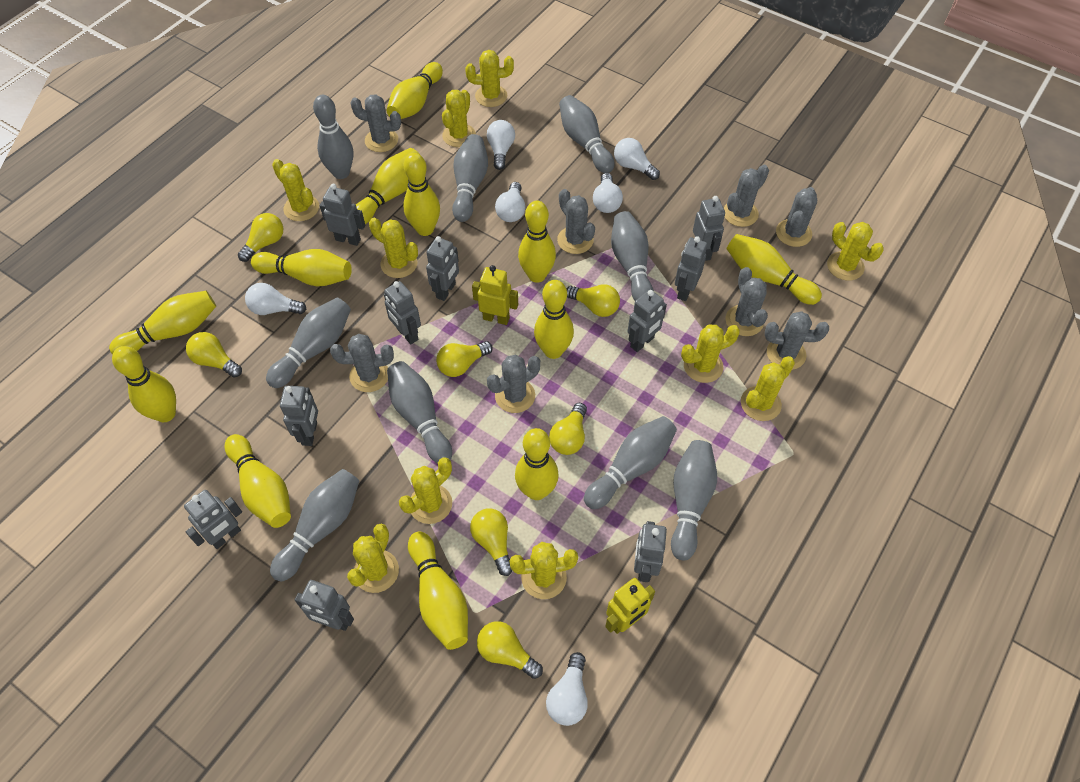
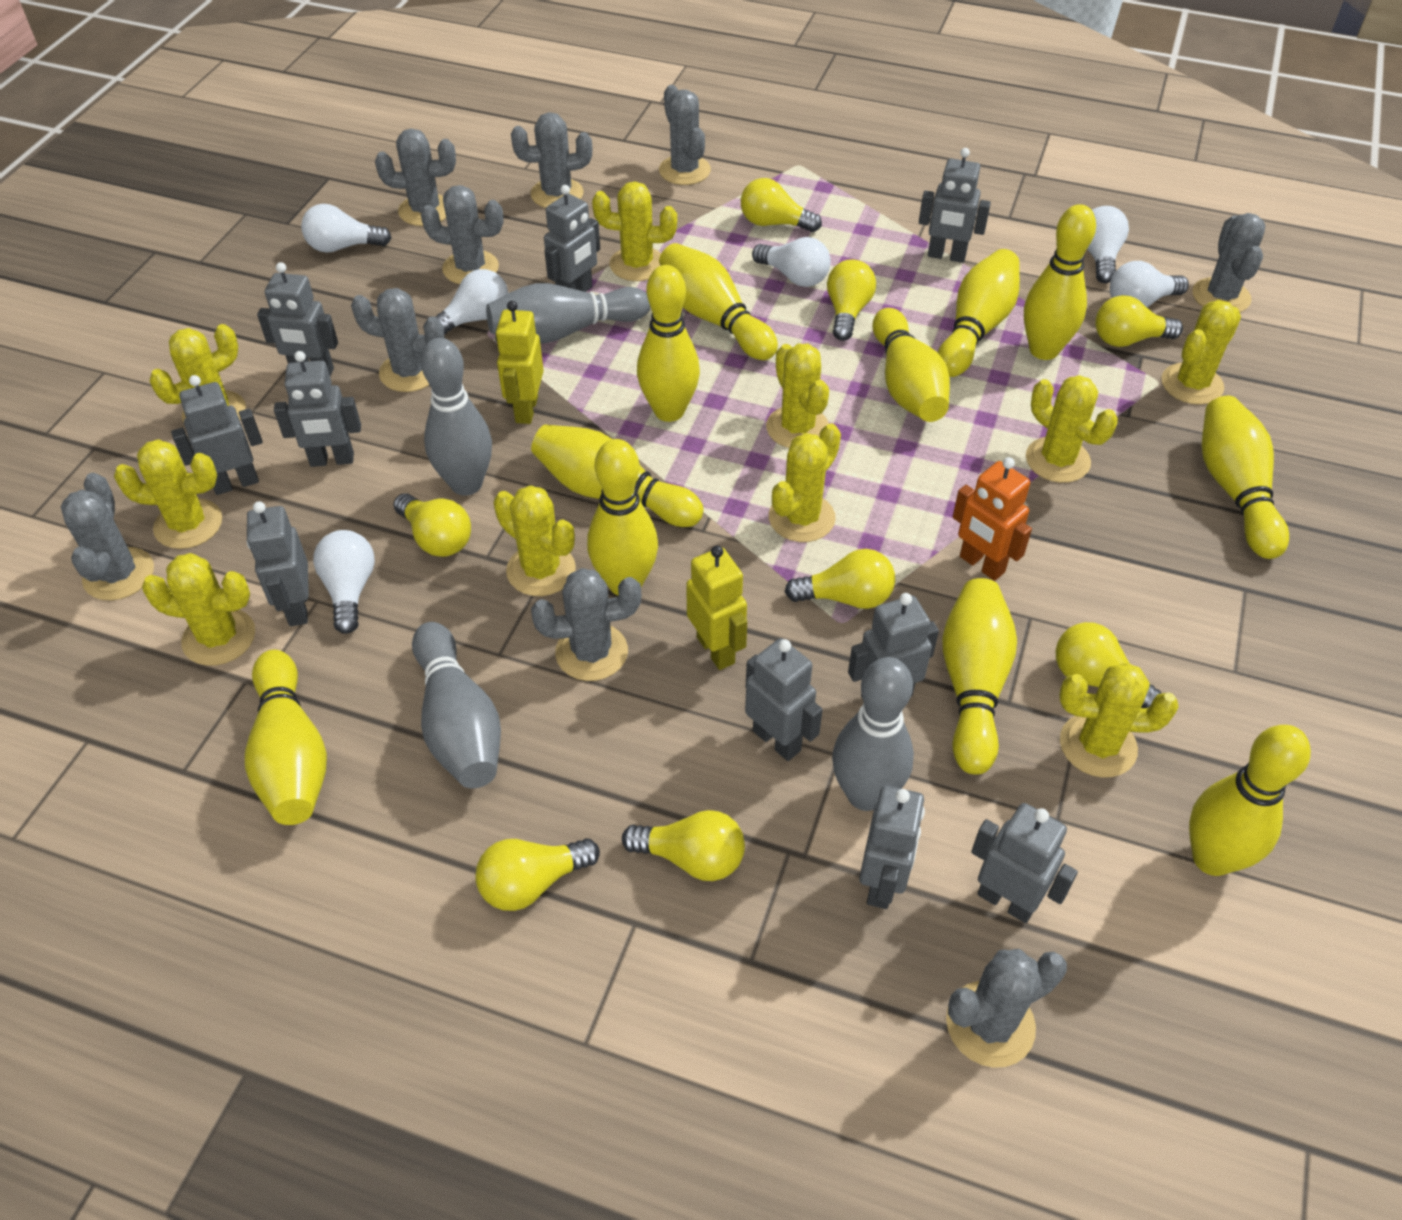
grey bowling pin: [266,297,351,388] [270,469,359,581] [313,95,353,179] [387,361,452,463] [452,134,488,222] [559,95,614,173] [584,416,677,509] [611,211,654,301] [671,440,717,560] = 9 -> [412,622,501,788] [421,338,492,496] [486,283,650,343] [832,657,914,811] = 4
grey cactus: [330,334,394,392] [350,94,401,152] [487,355,540,413] [557,189,595,254] [724,165,769,227] [726,267,768,336] [765,311,829,370] [776,187,817,247] = 8 -> [61,473,154,601] [351,288,444,392] [375,129,456,226] [421,185,504,284] [511,112,592,208] [531,568,641,681] [659,85,711,185] [946,949,1067,1068] [1192,213,1265,312] = 9
orange robot: none = 0 -> [953,457,1032,581] = 1
yellow bowling pin: [109,291,216,354] [112,346,176,422] [224,434,291,528] [251,249,352,286] [356,148,419,224] [387,62,443,119] [403,153,440,236] [408,531,468,650] [515,428,559,500] [518,201,556,283] [534,280,574,359] [726,234,822,305] = 12 -> [245,650,327,825] [531,424,704,527] [587,439,658,595] [637,265,700,422] [659,243,778,360] [872,308,950,422] [938,249,1020,377] [942,578,1017,775] [1024,204,1096,360] [1189,725,1311,876] [1202,396,1289,559] = 11
yellow light bulb: [186,332,242,378] [238,213,283,262] [436,341,493,377] [470,509,512,576] [477,621,543,679] [549,403,587,455] [566,284,620,317] = 7 -> [393,493,471,557] [475,839,600,911] [622,810,745,881] [741,178,822,232] [785,549,895,609] [827,259,876,341] [1056,622,1162,708] [1095,295,1183,347] = 8

